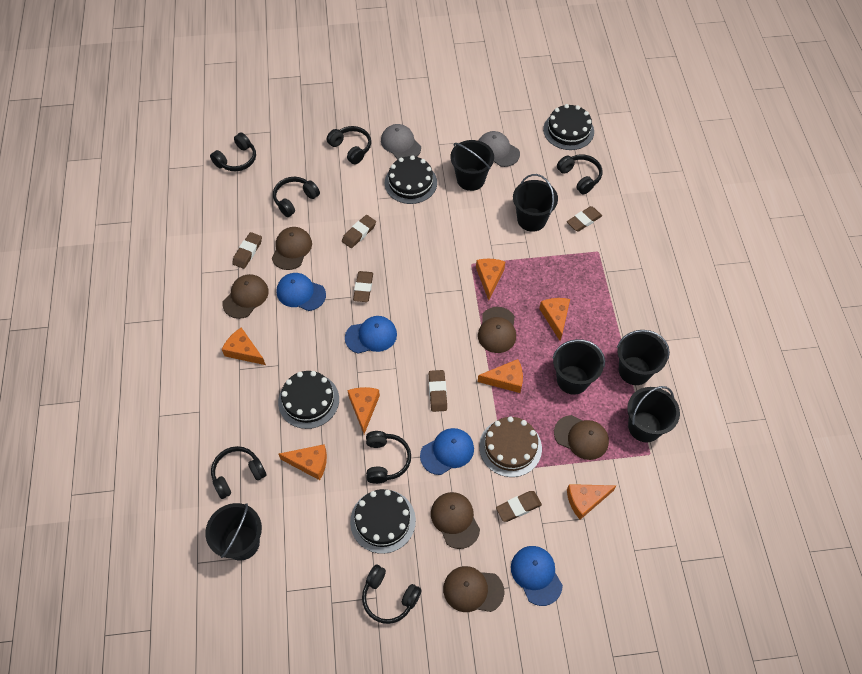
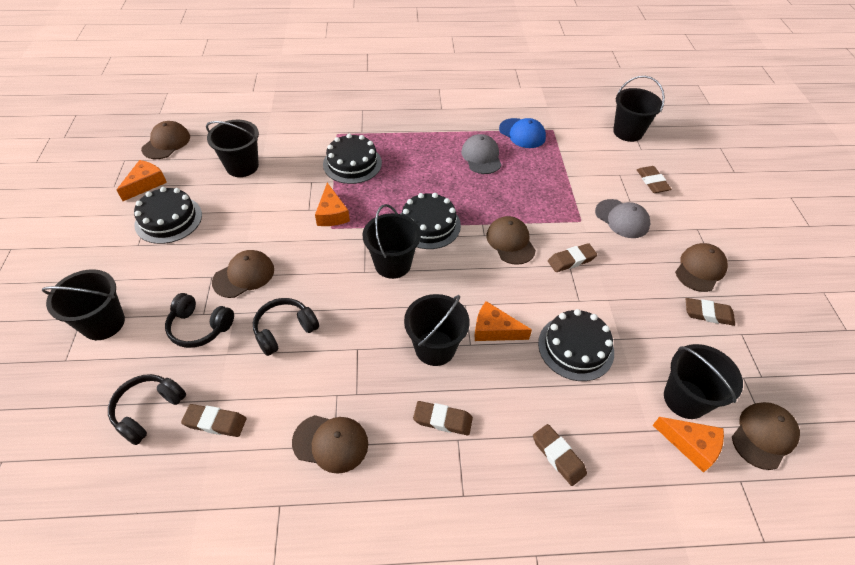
black headphones: [210,132,256,171] [211,446,267,499] [273,177,320,217] [326,126,371,165] [362,565,422,624] [366,431,411,484] [557,154,602,194] = 7 -> [108,374,186,445] [165,293,234,348] [253,298,319,356] = 3
blue cap: [276,273,326,311] [345,316,397,354] [420,428,474,475] [511,546,563,606] = 4 -> [499,118,546,148] = 1
brown cake: [479,416,542,477] = 1 -> none = 0
orange cheese: [222,327,266,365] [279,444,327,480] [347,387,380,434] [476,259,505,300] [478,359,523,393] [539,298,570,341] [567,484,617,520] = 7 -> [117,160,167,201] [315,183,350,226] [475,301,532,341] [653,417,724,473] = 4

